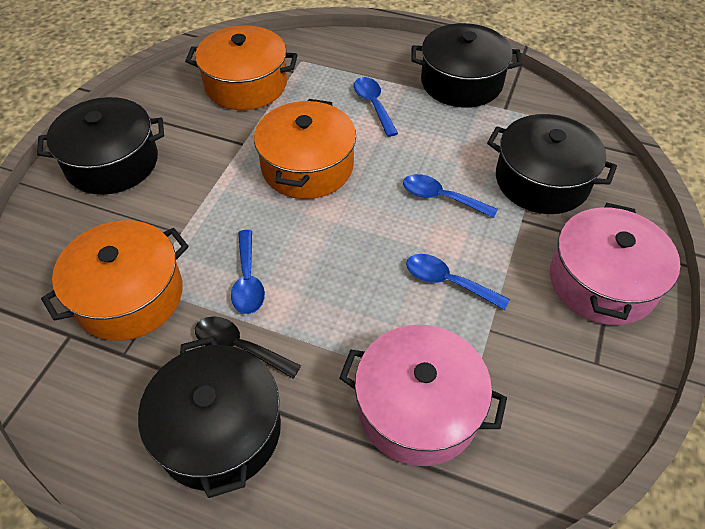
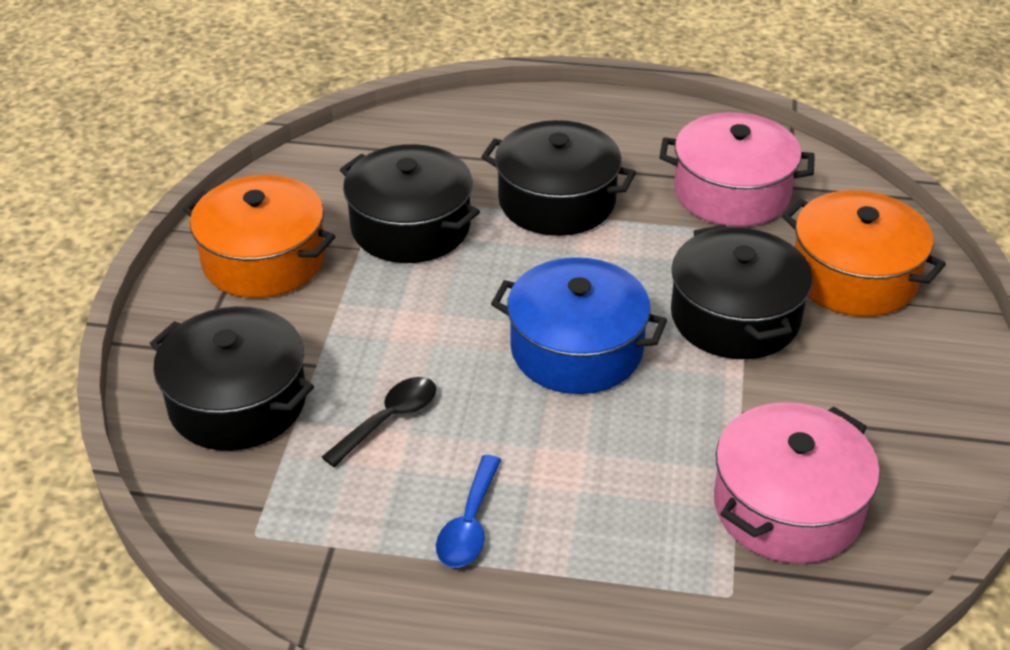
blue pot: none = 0 -> [491,257,667,394] = 1
blue spoon: [231,230,265,314] [354,77,398,137] [403,174,498,218] [406,254,510,310] = 4 -> [436,455,501,568] = 1
orange pot: [41,220,189,341] [185,26,298,110] [254,99,356,199] = 3 -> [183,175,335,298] [782,190,946,317] = 2

